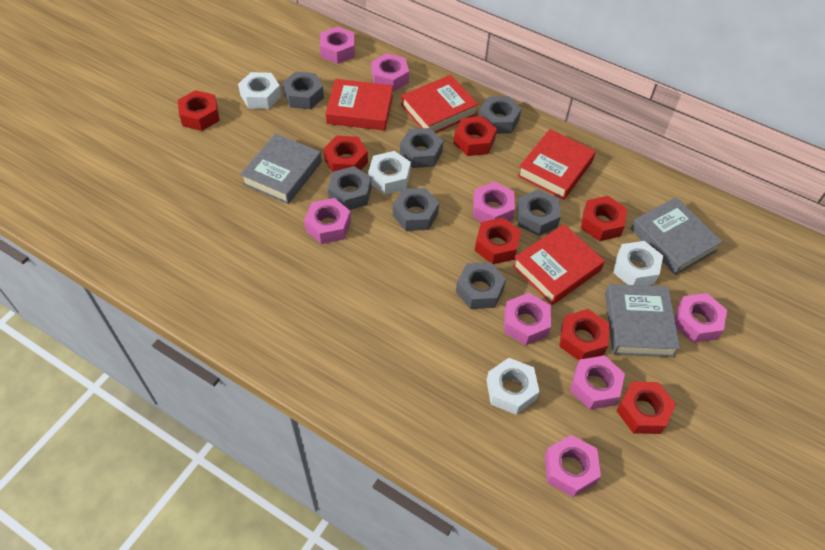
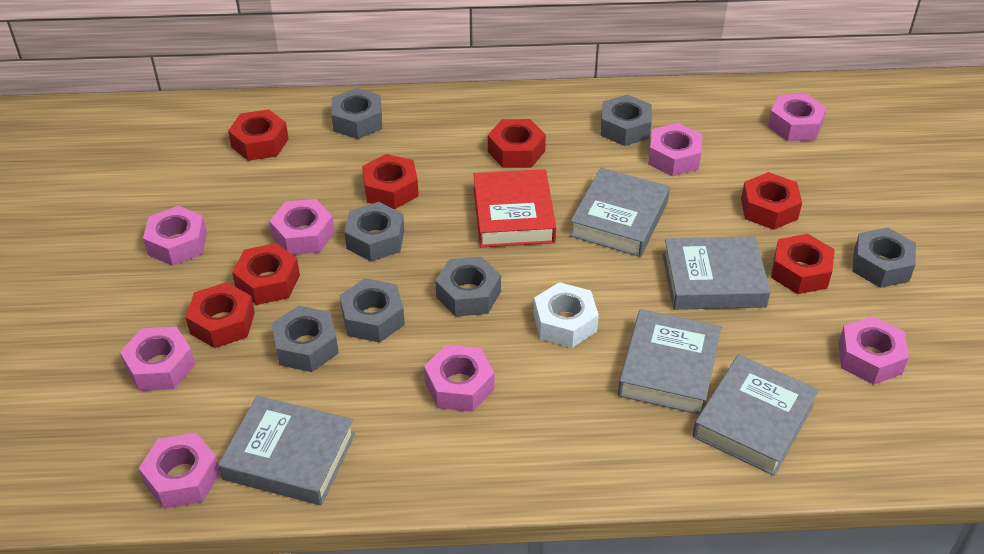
grey book: [240,133,322,204] [605,284,680,357] [631,197,723,275] = 3 -> [218,395,355,505] [570,168,670,257] [618,309,721,415] [663,236,771,310] [692,354,819,476] = 5
red book: [325,79,393,131] [401,75,479,133] [513,224,605,305] [518,129,596,200] = 4 -> [473,169,556,247] = 1
white nut: [238,72,281,109] [368,151,411,195] [486,358,540,415] [613,241,663,286] = 4 -> [534,282,599,348] = 1

